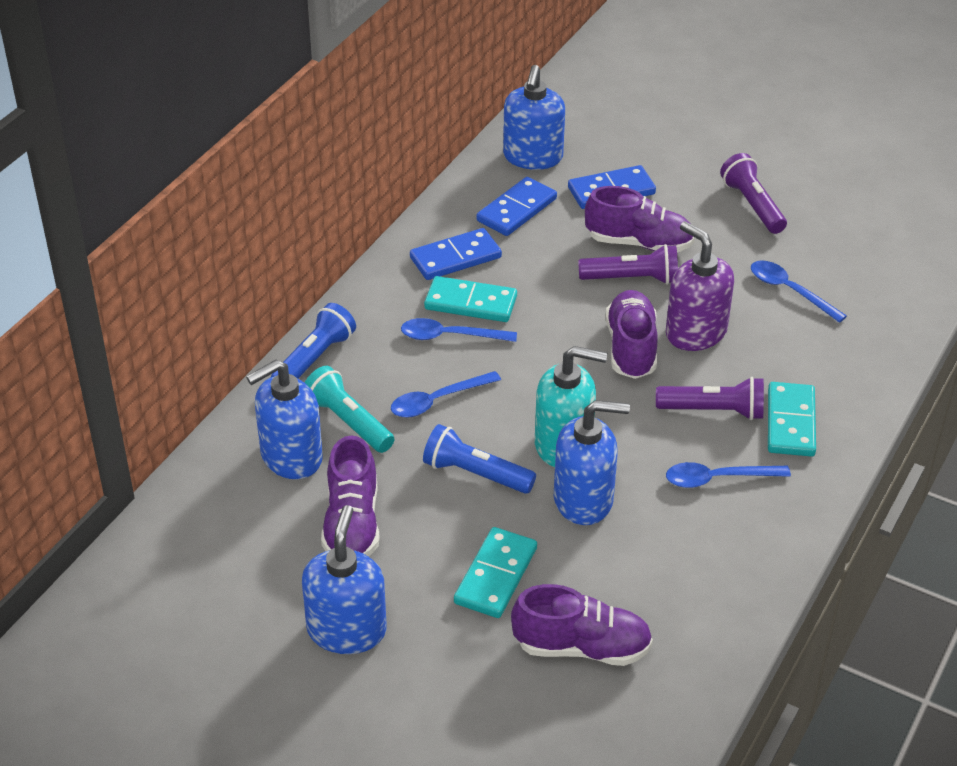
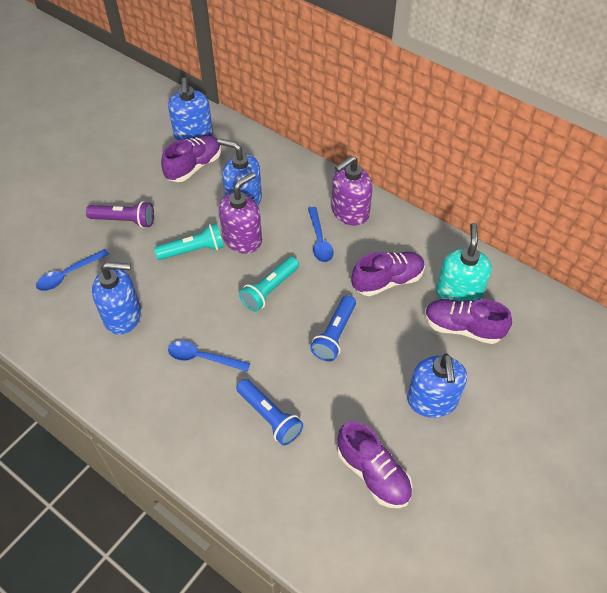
blue domino: [410,228,502,280] [477,177,557,236] [568,165,656,209] = 3 -> none = 0
blue spoon: [391,371,501,418] [401,318,517,342] [666,462,791,488] [751,260,847,323] = 4 -> [36,249,109,291] [168,341,250,372] [308,207,334,262] = 3
purple flashlight: [578,244,678,285] [656,377,764,420] [720,153,787,234] = 3 -> [86,201,154,228] = 1
purple soap dispenser: [666,221,734,351] = 1 -> [218,172,262,254] [331,156,373,226] = 2
turquoise domino: [424,276,517,322] [454,527,537,618] [768,382,816,457] = 3 -> none = 0
turquoise flashlight: [305,366,394,453] = 1 -> [154,223,224,260] [239,257,299,312] = 2

